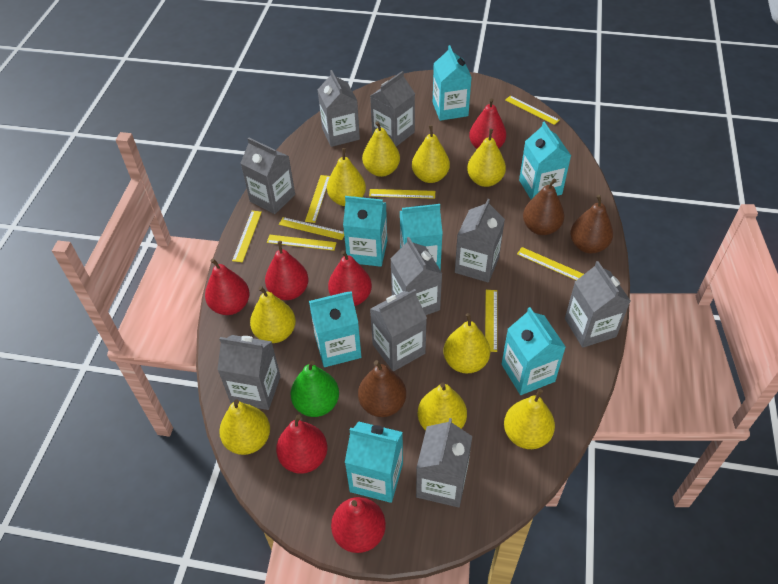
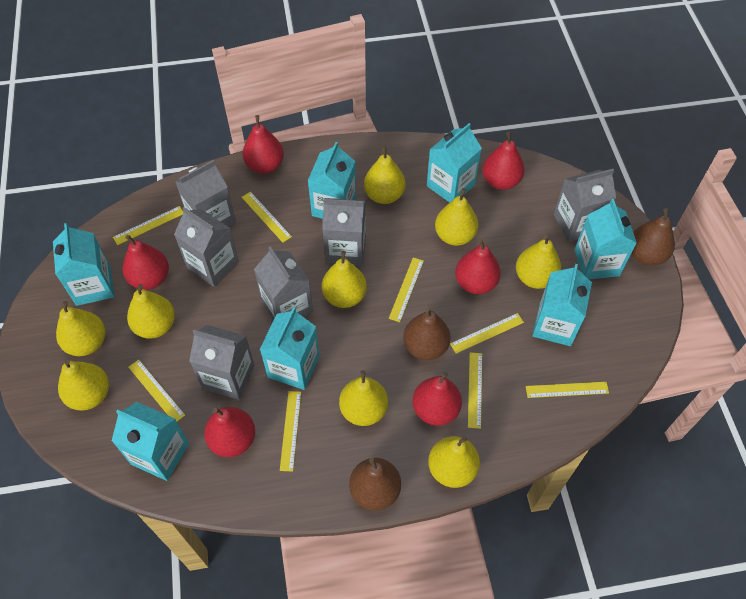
green pear: [291,361,339,417] = 1 -> none = 0
grey carton: [217,335,281,410] [240,138,295,214] [317,70,360,147] [370,71,415,147] [370,289,427,371] [390,237,442,315] [416,418,472,507] [455,199,505,283] [565,261,631,348] = 9 -> [174,207,239,287] [175,160,236,227] [189,325,255,400] [254,246,313,320] [322,198,366,266] [554,169,616,242] = 6

